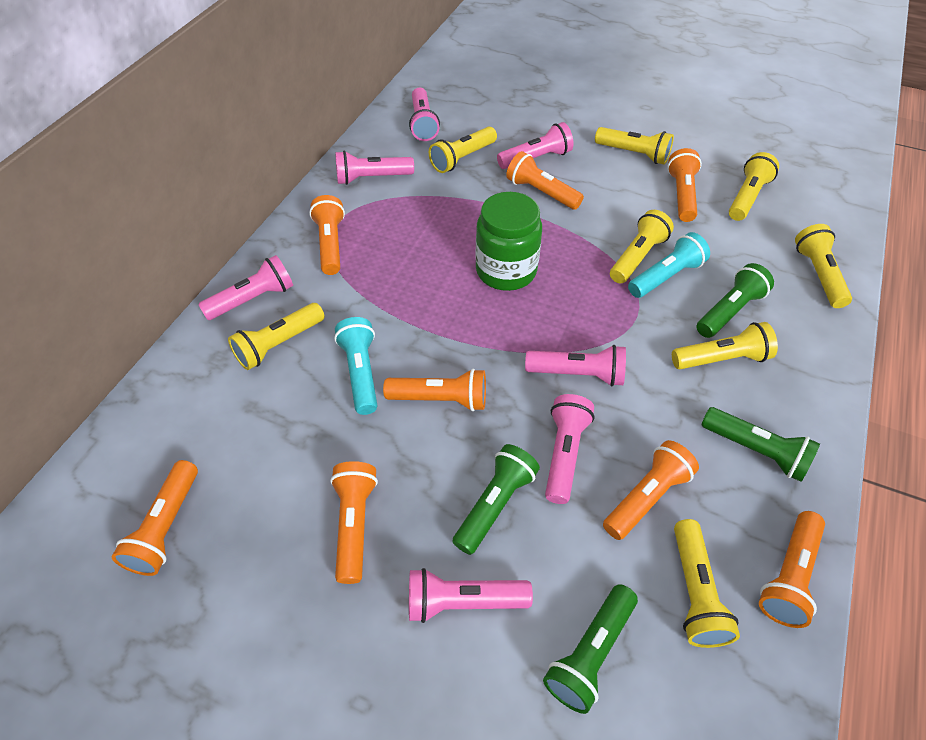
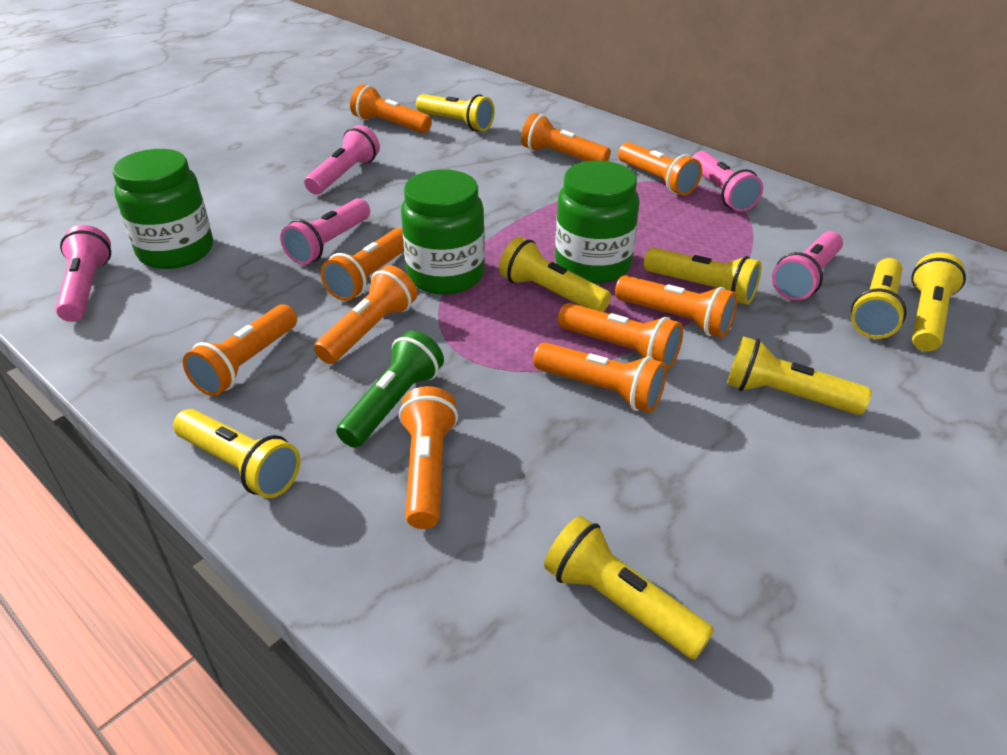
green flashlight: [452,444,540,555] [543,584,638,714] [696,263,774,338] [702,407,820,482] = 4 -> [336,330,444,448] = 1
green jar: [475,192,542,291] = 1 -> [112,149,213,269] [401,169,485,295] [555,161,640,284] = 3
orange flashlight: [112,460,198,576] [309,195,345,275] [330,461,378,584] [383,369,486,411] [506,151,584,210] [603,440,699,540] [667,148,702,222] [759,511,825,628] = 8 -> [183,304,297,396] [314,265,417,364] [321,228,404,301] [350,84,432,133] [399,386,458,529] [521,113,611,161] [533,342,667,413] [558,303,683,370] [615,275,737,338] [618,142,702,196] = 10
pink flashlight: [198,255,293,320] [335,151,414,185] [409,88,440,141] [409,568,533,623] [497,122,574,169] [525,345,626,386] [545,394,595,504] = 7 -> [56,225,111,322] [280,198,370,265] [304,125,380,195] [693,151,763,212] [772,231,843,301] = 5
turquoise flashlight: [334,317,377,415] [628,232,710,298] = 2 -> none = 0

